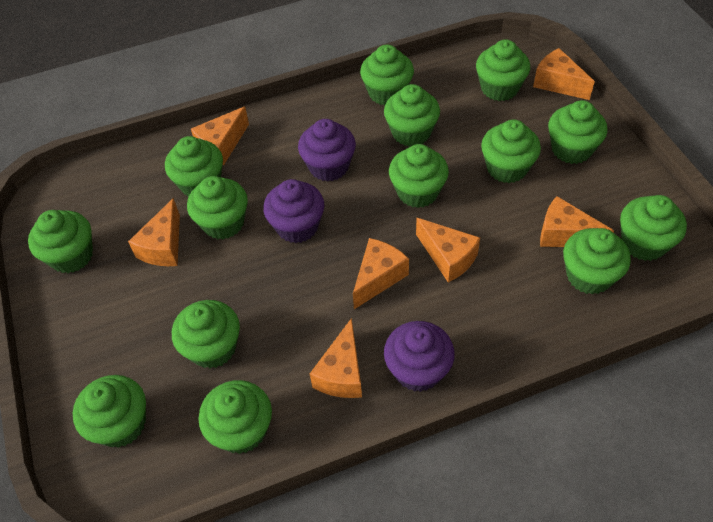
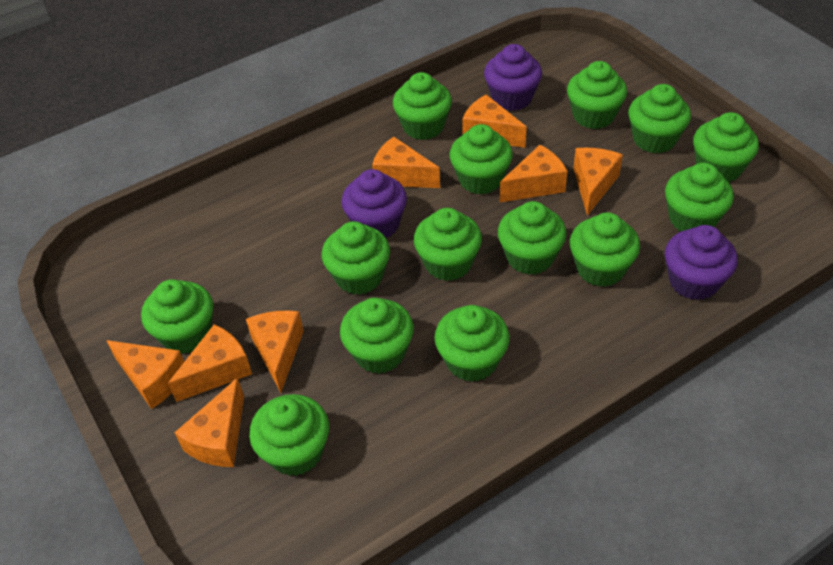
orange cheese: [128,198,180,266] [191,107,249,165] [310,318,362,398] [353,238,409,309] [416,218,480,282] [533,48,595,100] [540,196,614,247] = 7 -> [106,340,184,409] [168,324,252,402] [174,378,244,467] [246,311,304,393] [372,137,440,188] [462,95,527,148] [499,145,567,203] [573,148,623,216] = 8

